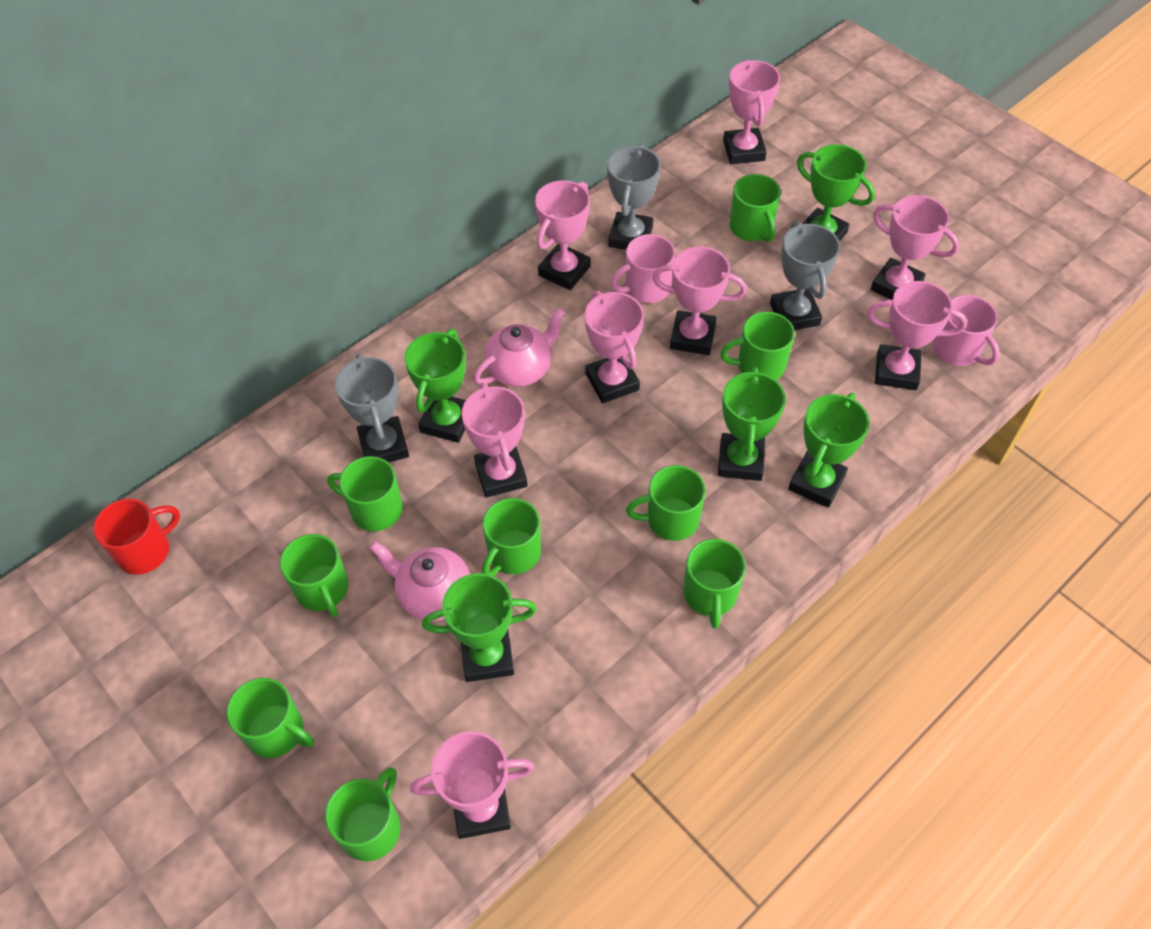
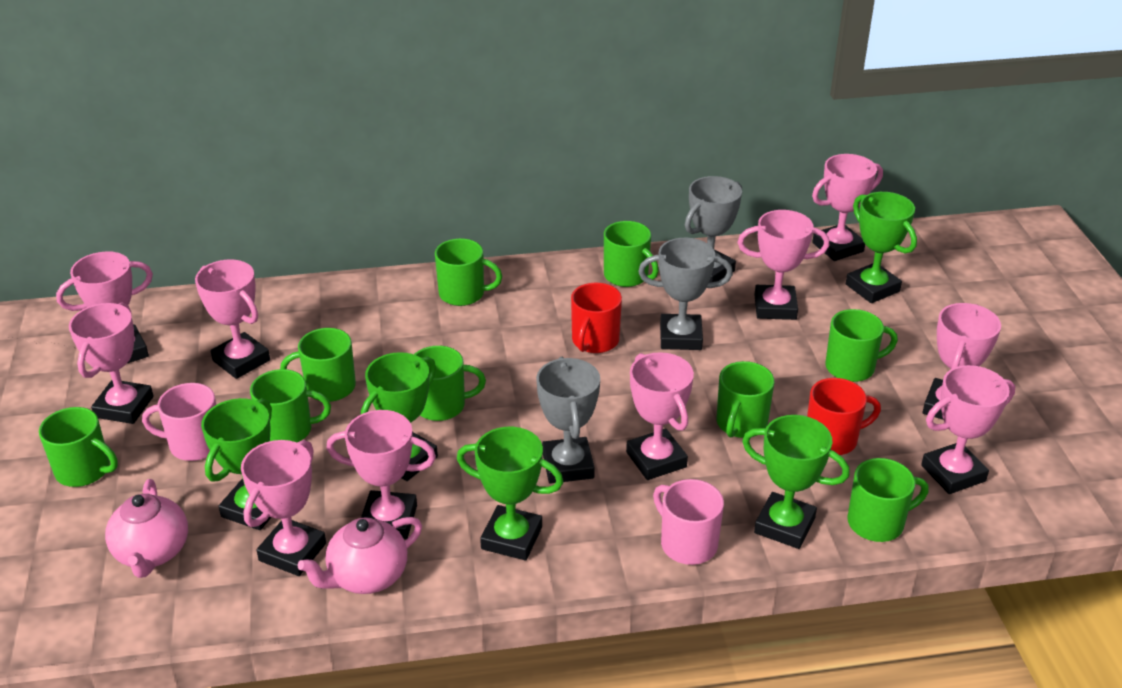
pink trophy: [410,731,534,839] [462,382,528,497] [535,180,591,290] [585,291,644,403] [652,247,747,355] [723,59,780,164] [867,281,967,390] [871,195,959,300] = 8 -> [56,251,153,363] [69,303,154,424] [195,260,270,379] [241,440,326,576] [326,410,436,540] [626,352,694,480] [738,210,830,320] [812,154,883,261] [921,365,1015,494] [923,303,1001,419] = 10
red mug: [93,499,180,575] = 1 -> [571,283,622,353] [807,378,881,455] = 2

